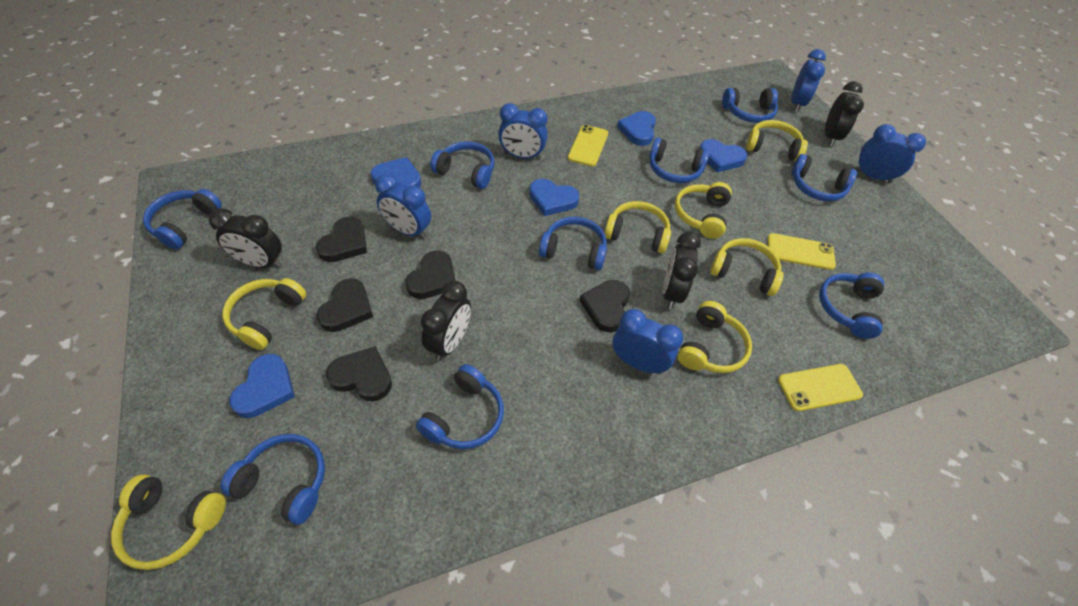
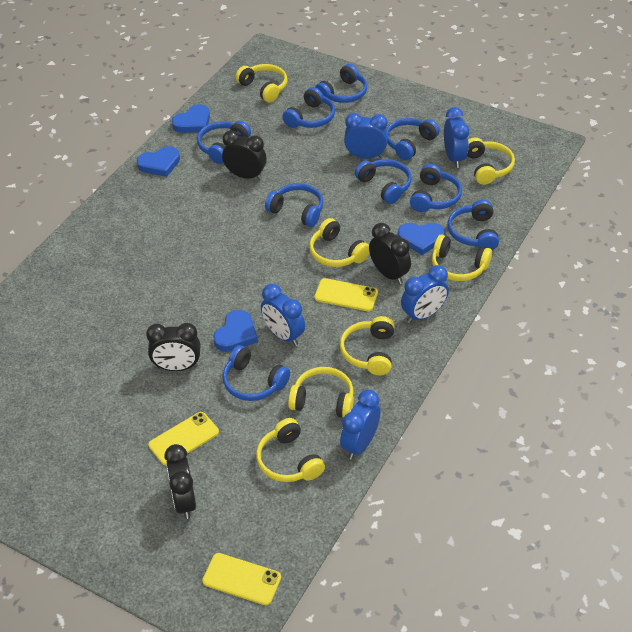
black heart: [316,217,367,262] [317,278,373,332] [326,346,392,401] [406,250,456,299] [580,280,630,333] = 5 -> none = 0
blue heart: [229,354,295,418] [371,157,421,188] [529,179,579,216] [617,111,656,146] [699,139,747,172] = 5 -> [137,146,180,177] [172,104,210,133] [213,310,258,352] [397,223,445,255] = 4

